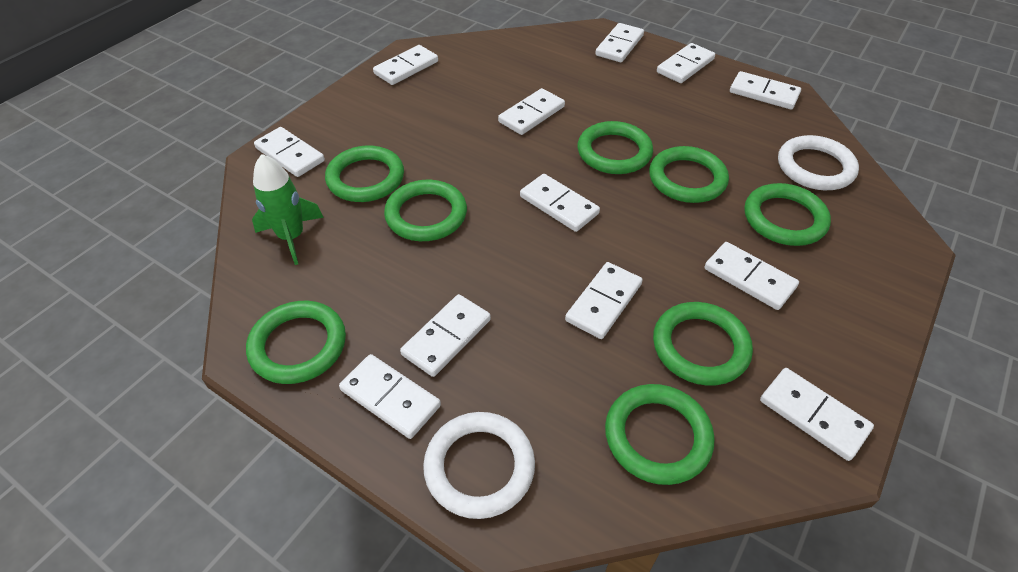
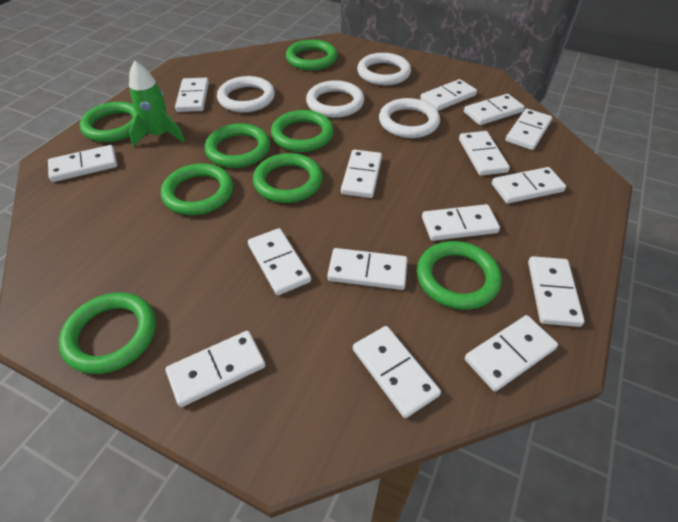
white domino: [254,127,325,177] [339,354,441,439] [373,45,438,85] [400,294,491,377] [498,88,565,135] [520,174,600,232] [565,262,643,339] [595,23,644,62] [657,43,715,83] [704,242,799,310] [730,71,801,109] [760,368,874,461] = 12 -> [48,145,117,182] [166,331,265,407] [175,78,209,112] [248,228,311,295] [327,248,408,290] [341,150,382,198] [353,326,441,418] [420,79,477,111] [422,204,500,241] [459,131,510,176] [464,94,525,125] [465,315,558,391] [492,167,566,204] [506,109,552,150] [528,256,585,327] = 15
white ring: [423,412,535,519] [778,135,859,190] = 2 -> [217,76,275,113] [306,80,364,118] [357,53,411,85] [379,98,440,138] = 4

